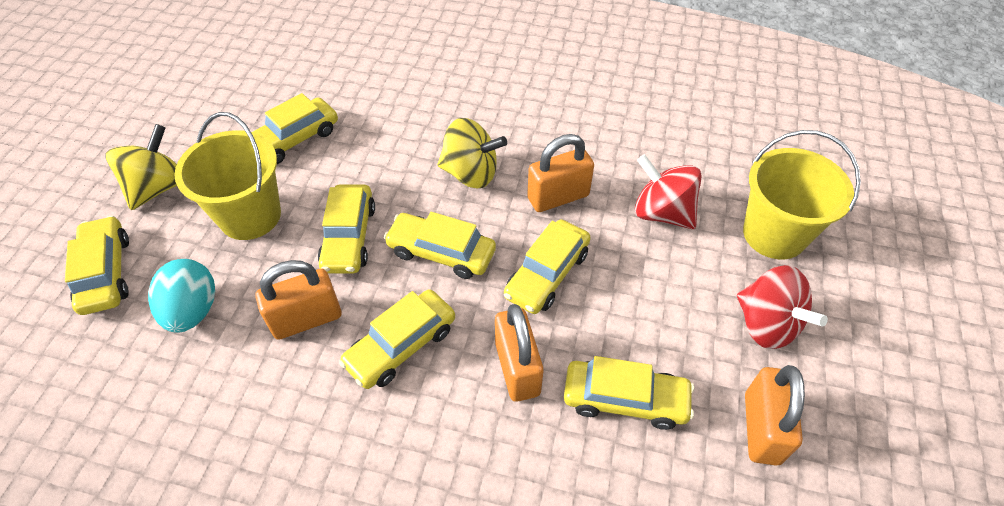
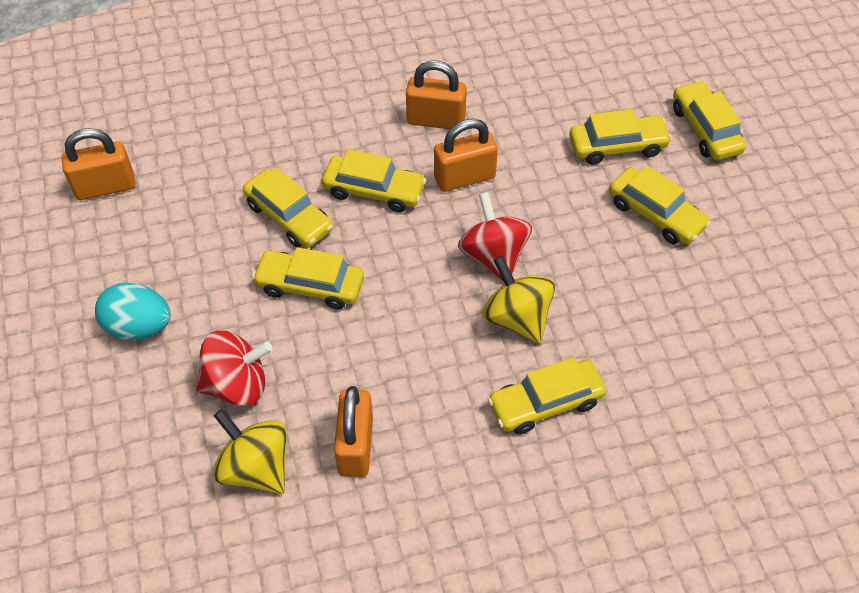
yellow bucket: [174,112,281,240] [743,130,861,259] = 2 -> none = 0

